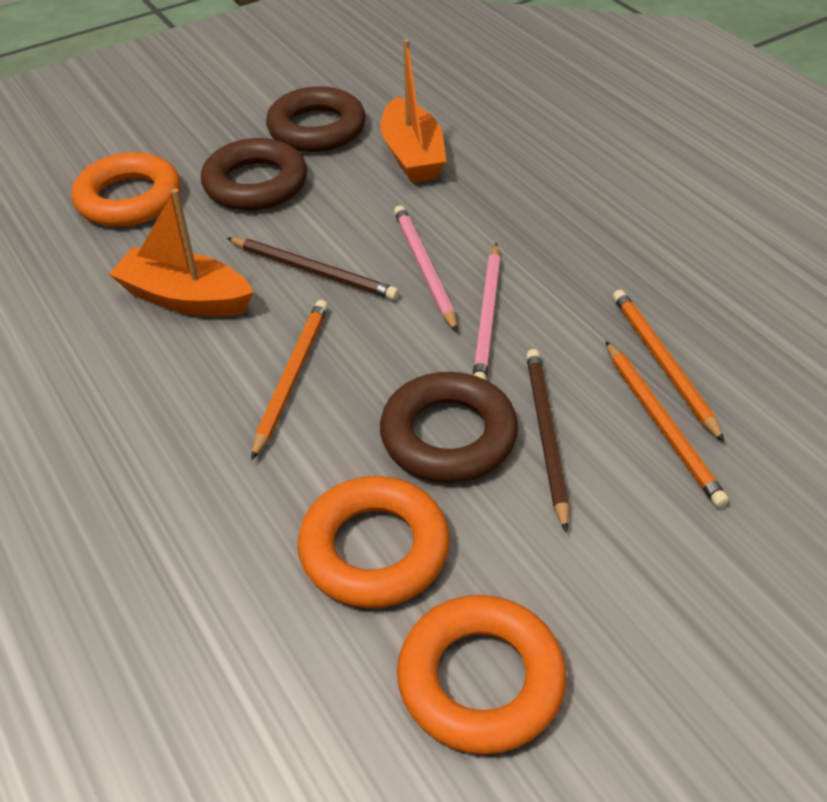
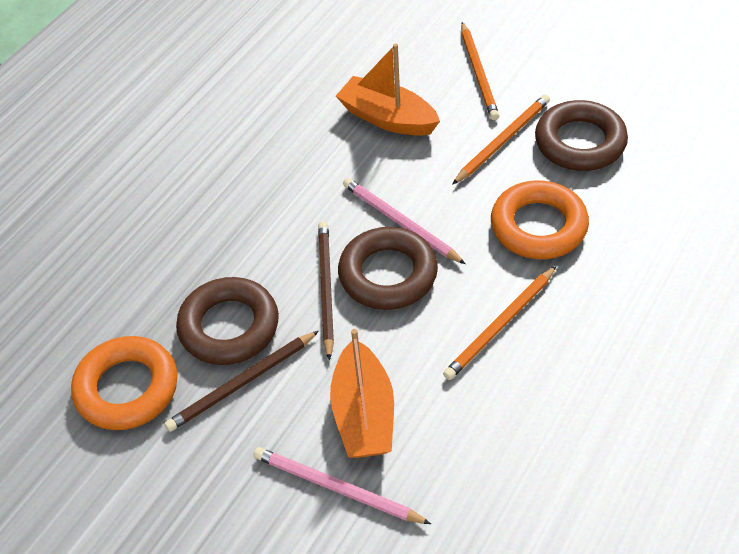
orange ring: [71,152,181,227] [297,476,450,608] [397,595,566,755] = 3 -> [71,336,178,430] [491,180,589,259] = 2

